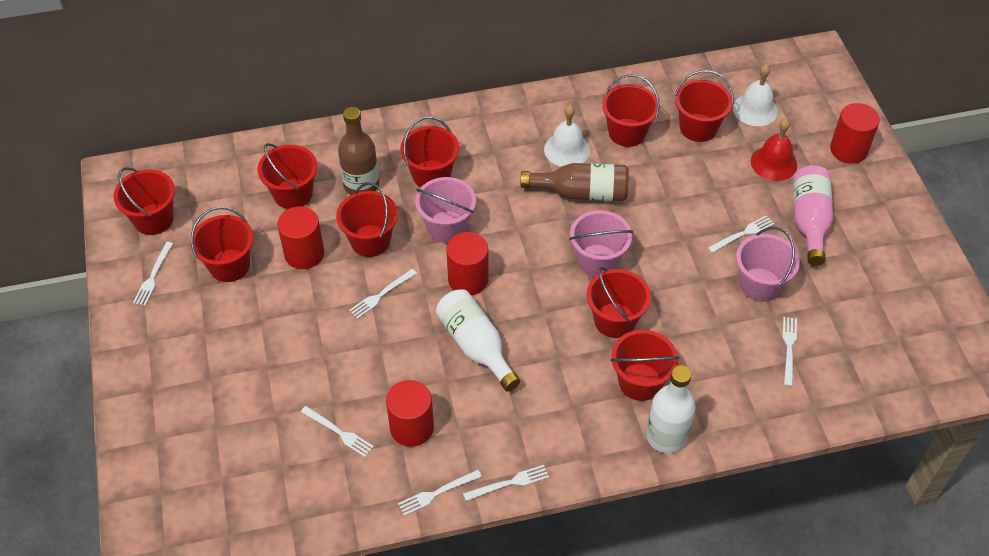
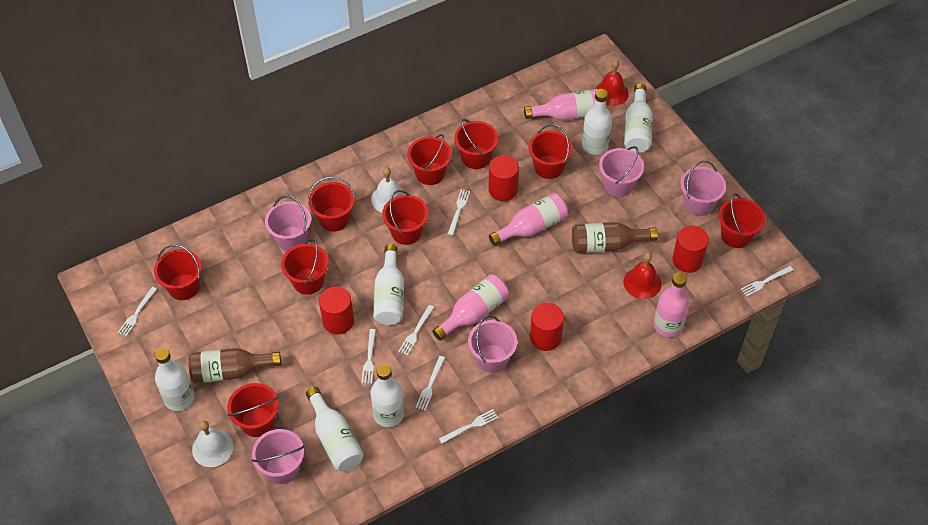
pink bottle: [793,165,833,266] = 1 -> [433,274,509,341] [489,193,568,246] [524,89,598,121] [654,272,689,337] = 4
pink bucket: [415,177,476,243] [569,210,633,277] [736,227,800,302] = 3 -> [252,429,305,484] [265,196,311,251] [468,316,517,373] [599,146,644,197] [680,161,726,216] = 5
red bell: [751,118,797,181] = 1 -> [595,60,629,106] [624,252,661,299] = 2
white bottle: [436,289,520,391] [646,365,695,453] = 2 -> [155,348,195,411] [306,387,364,471] [370,364,404,427] [373,244,404,325] [582,89,612,155] [624,83,653,153] = 6

